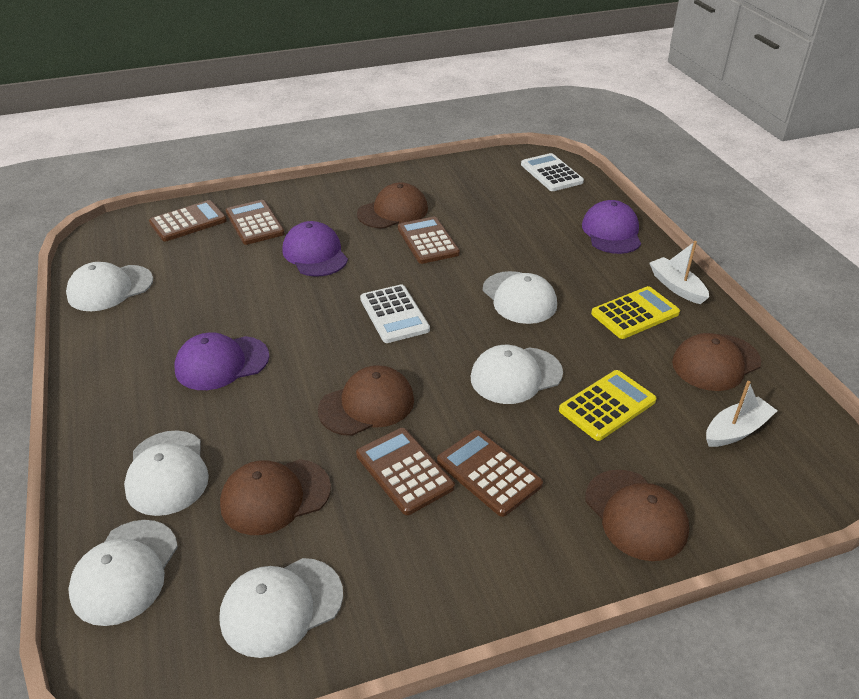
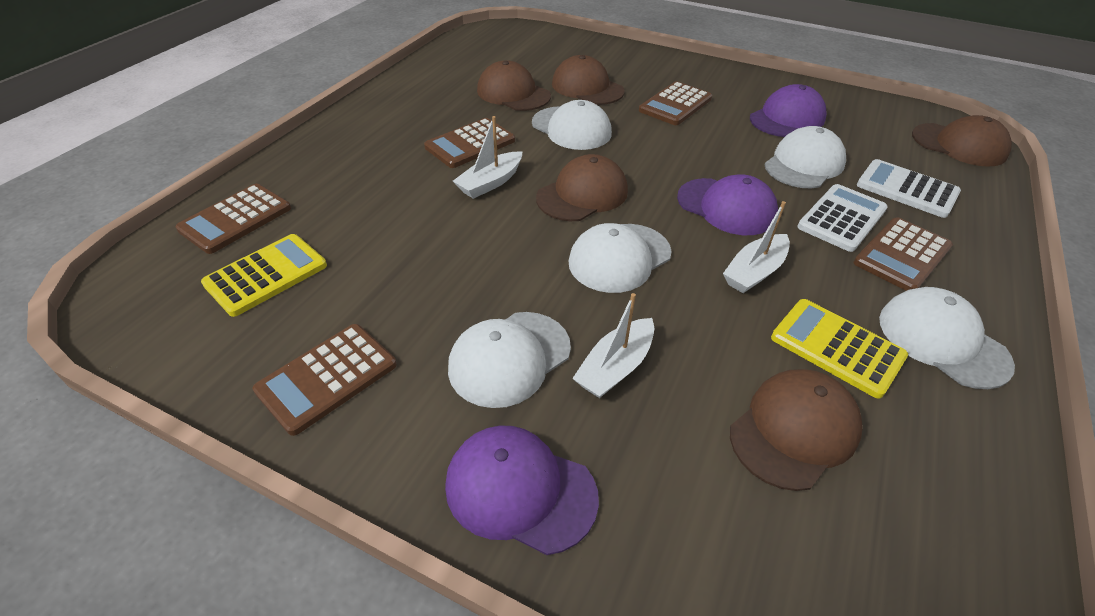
white boat: [650,241,709,304] [706,381,778,447] = 2 -> [453,116,522,199] [572,293,654,398] [723,201,790,293] = 3
white cap: [66,262,153,311] [68,520,178,626] [124,430,209,516] [219,558,343,658] [471,345,563,404] [483,271,557,324] = 6 -> [448,312,571,408] [532,100,612,150] [569,223,672,293] [764,126,846,188] [879,287,1015,389] = 5

